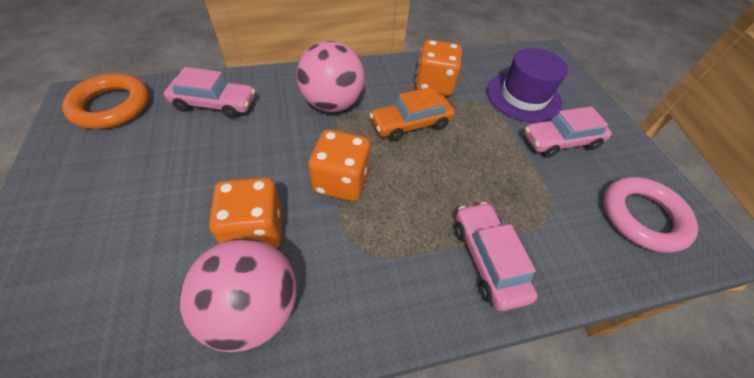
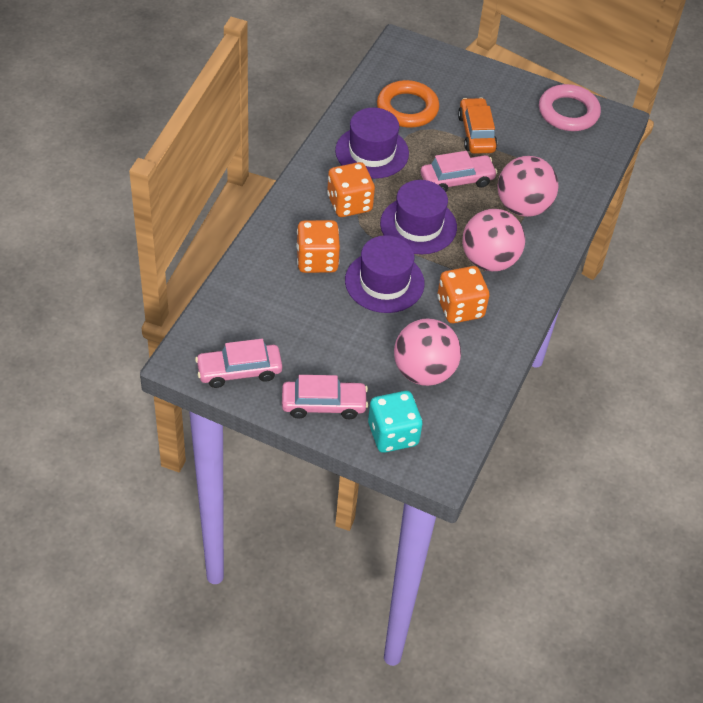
pink ball: [179,239,296,352] [297,41,365,112] = 2 -> [394,318,461,386] [462,209,525,271] [497,156,559,217] = 3
purple hat: [487,48,568,123] = 1 -> [335,108,409,179] [345,235,425,313] [380,180,457,254] = 3
turquoise dice: none = 0 -> [368,391,422,453] = 1

